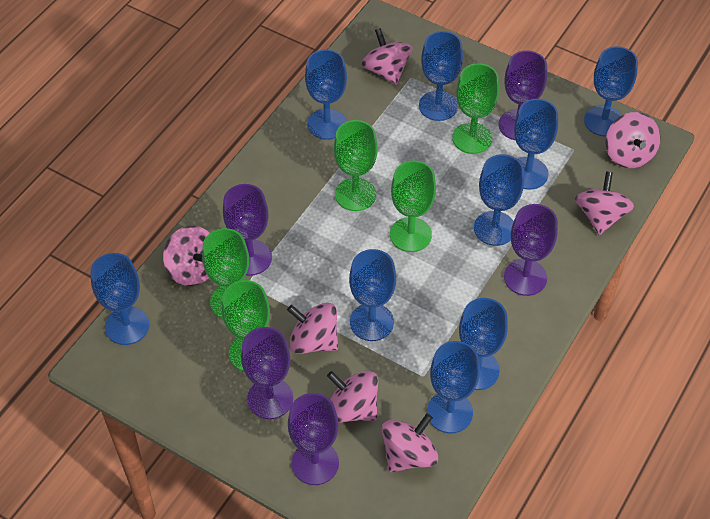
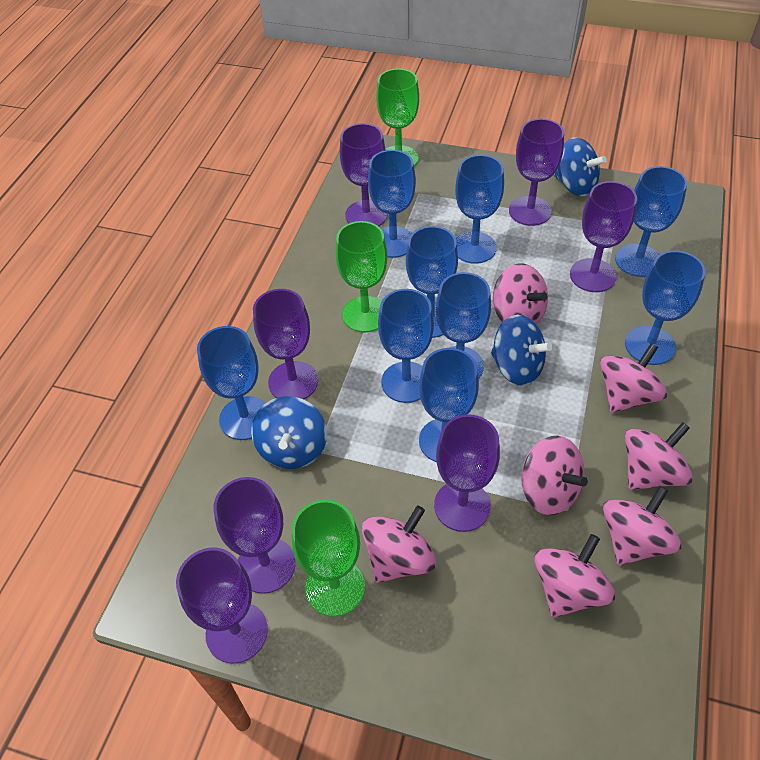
blue spinning top: none = 0 -> [251,396,327,469] [491,315,552,386] [554,137,607,196] = 3
green goblet: [202,228,249,319] [222,280,270,371] [334,120,378,211] [390,161,436,252] [453,63,499,154] = 5 -> [292,500,365,617] [335,221,387,332] [376,69,419,166] = 3
purple goblet: [223,184,272,276] [241,327,293,419] [288,393,339,485] [499,50,547,140] [504,204,558,296] = 5 -> [176,548,268,664] [213,477,295,594] [253,289,318,399] [340,123,387,226] [434,414,500,532] [509,119,564,226] [570,181,637,292] = 7

